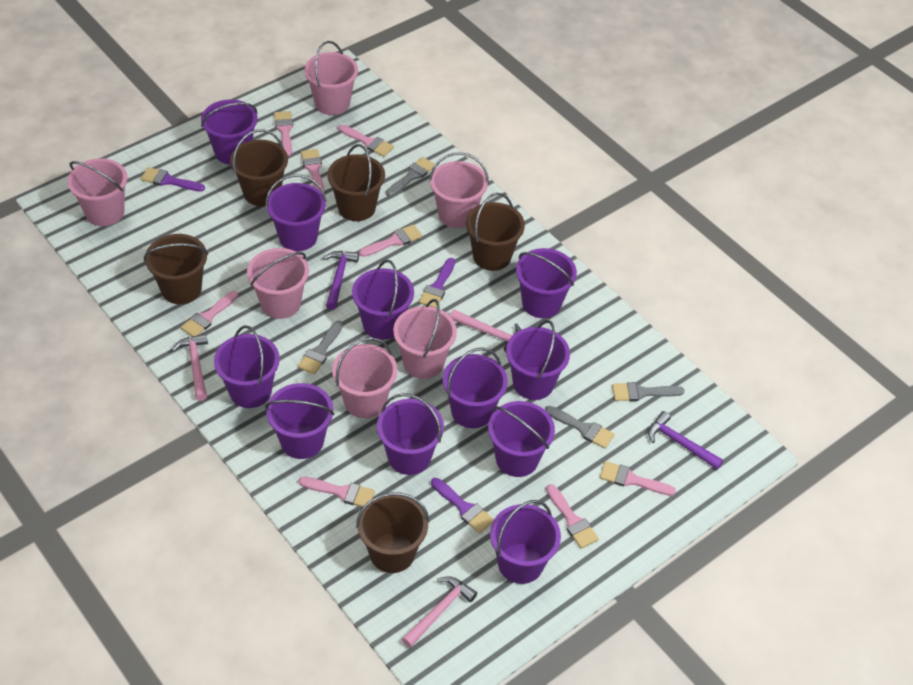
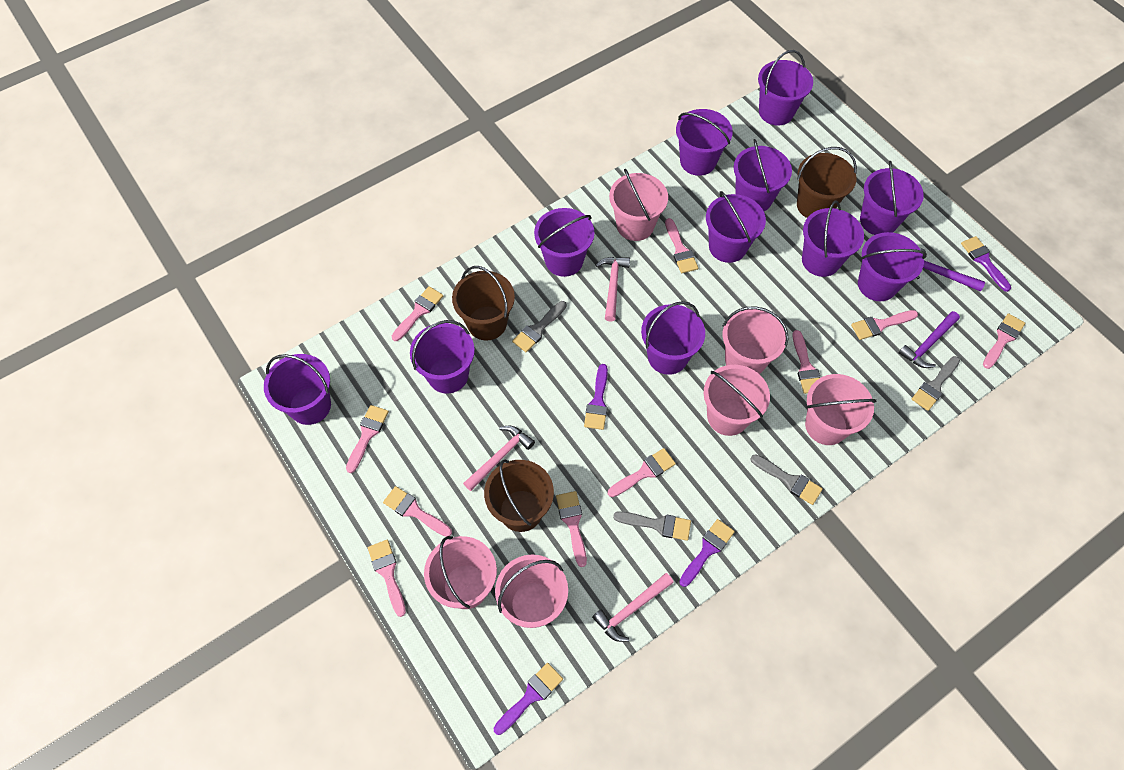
brown bucket: [144,234,208,304] [230,129,288,206] [327,144,385,221] [356,492,429,573] [466,193,525,271] = 5 -> [452,266,515,341] [484,460,554,532] [797,147,857,218] = 3
pink brush: [181,291,238,337] [274,111,293,156] [298,477,375,507] [301,149,324,193] [338,125,394,157] [359,224,422,257] [546,484,599,549] [600,461,676,496] = 8 -> [346,405,389,473] [368,540,406,617] [383,486,452,537] [392,286,443,341] [556,491,587,567] [608,448,676,497] [665,218,698,273] [793,330,820,394] [851,310,918,340] [983,313,1025,369] = 10
purple brush: [141,167,205,191] [419,258,455,308] [431,478,494,533] = 3 -> [494,663,563,735] [584,364,608,430] [679,519,735,587] [961,236,1011,292] = 4

